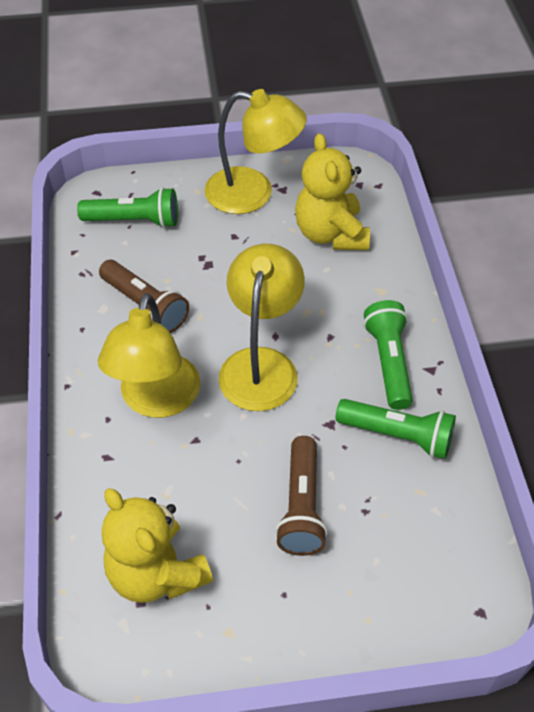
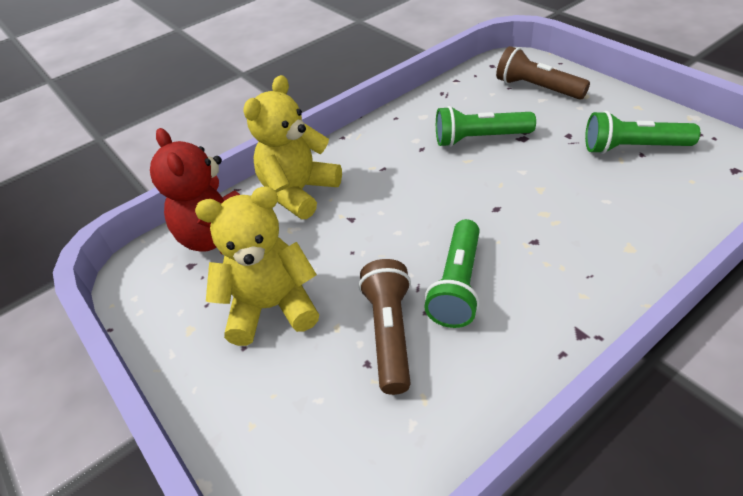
red teddy bear: none = 0 -> [150,128,240,254] = 1
yellow lamp: [98,293,200,418] [204,89,307,214] [219,244,305,411] = 3 -> none = 0

